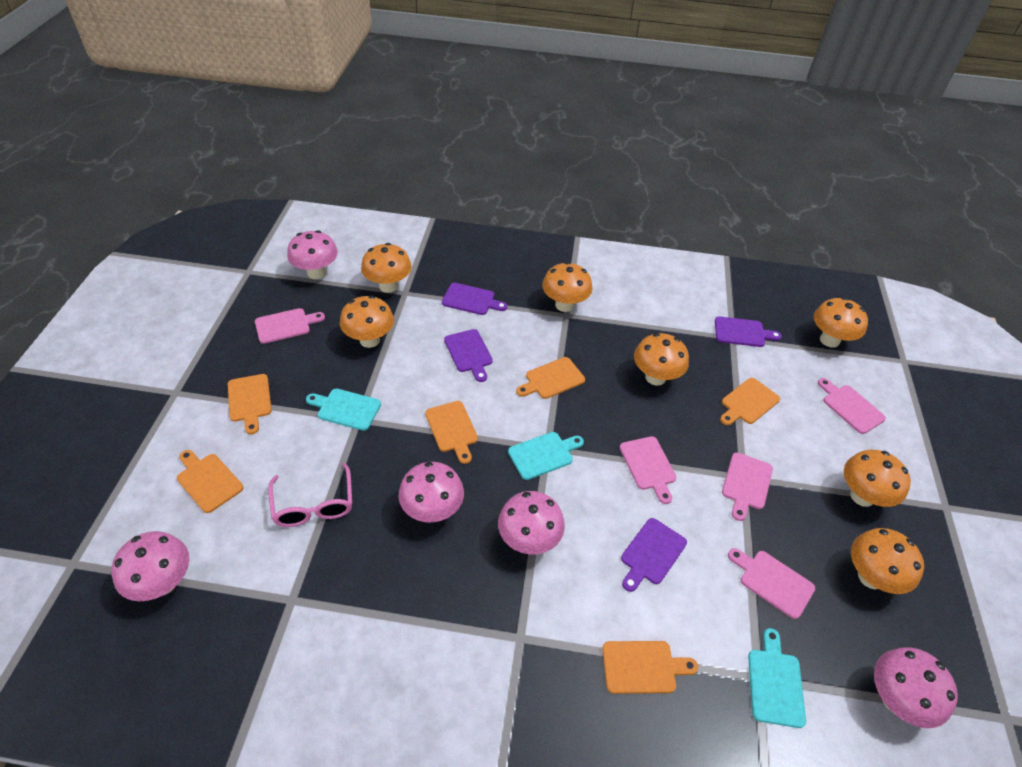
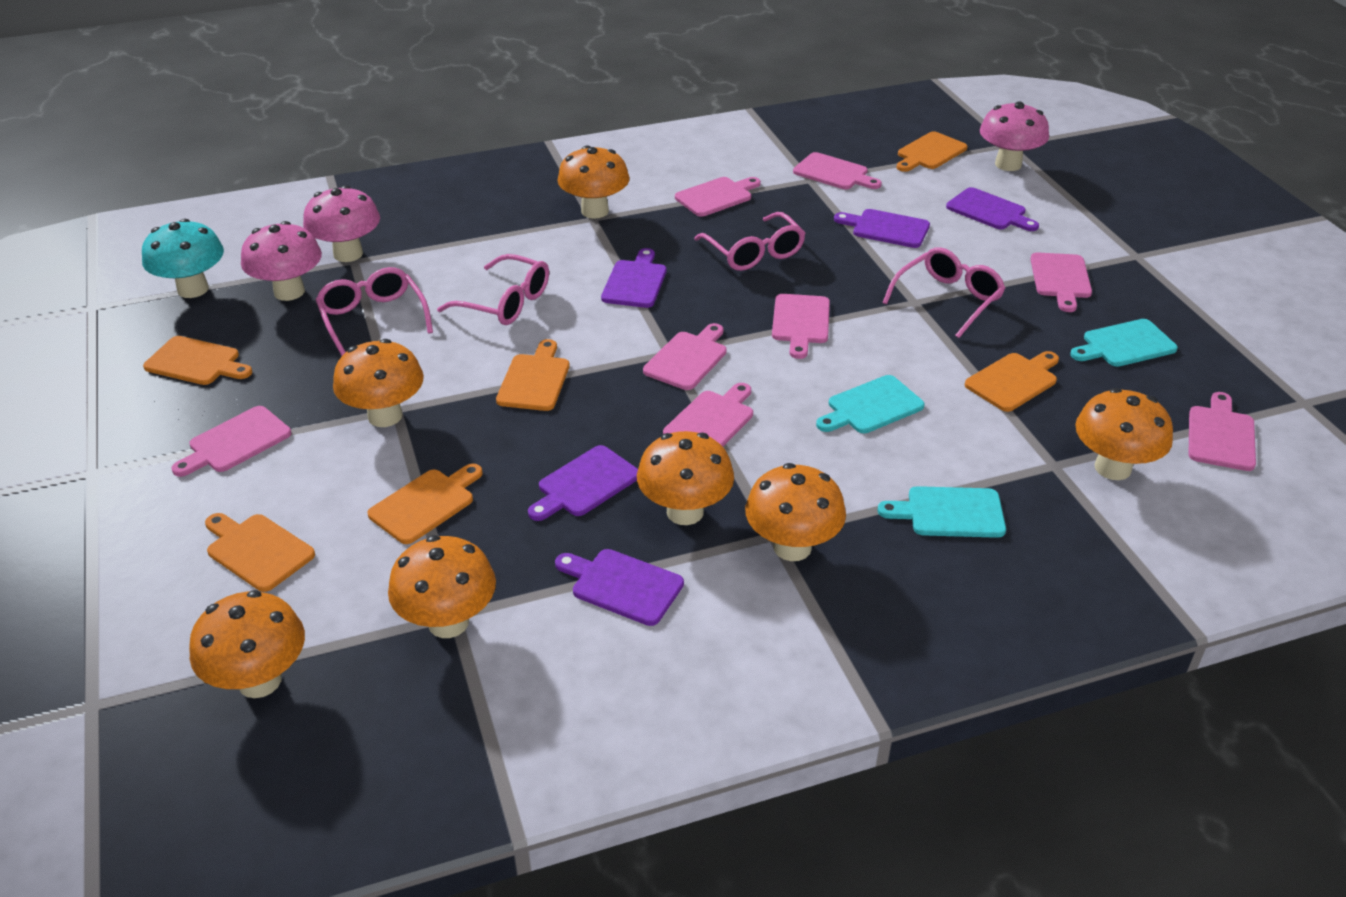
pink cutting board: [255,308,325,344] [620,436,676,504] [722,452,773,521] [728,548,815,619] [818,378,886,434] = 5 -> [171,406,291,477] [643,323,727,390] [663,383,753,446] [675,177,761,217] [772,294,830,359] [793,152,882,189] [1030,253,1092,312] [1189,392,1256,471] = 8
pink glasses: [268,463,352,527] = 1 -> [315,267,433,356] [437,254,549,325] [694,212,806,271] [882,247,1005,338] = 4
pink mushroom: [112,531,189,601] [287,230,338,279] [398,462,464,522] [498,491,565,554] [874,648,958,728] = 5 -> [241,221,322,301] [303,185,380,262] [980,101,1049,171] = 3
purple cutting board: [442,283,507,315] [444,329,493,382] [621,518,687,592] [715,316,782,347] = 4 -> [528,445,638,521] [555,549,684,626] [601,248,666,308] [834,209,930,248] [946,187,1039,231] = 5
turquoise mushroom: none = 0 -> [142,219,224,298] = 1

